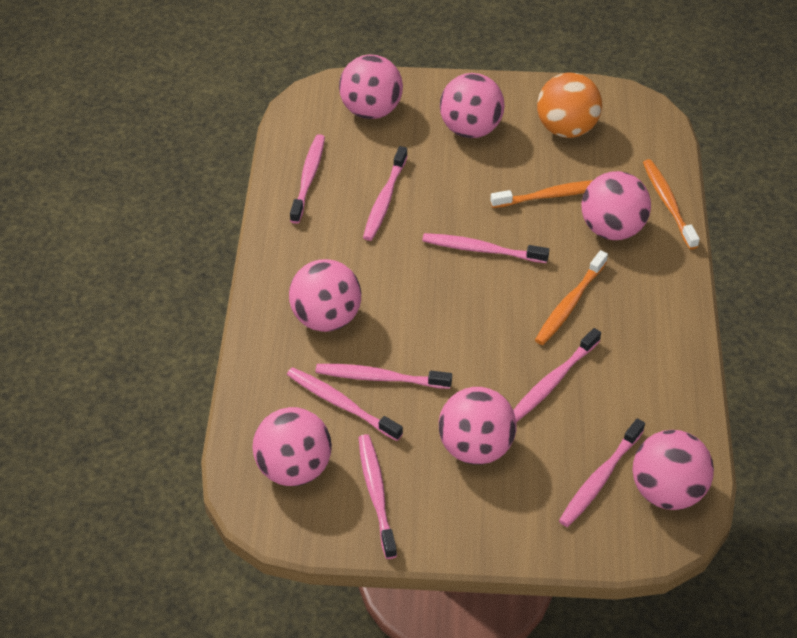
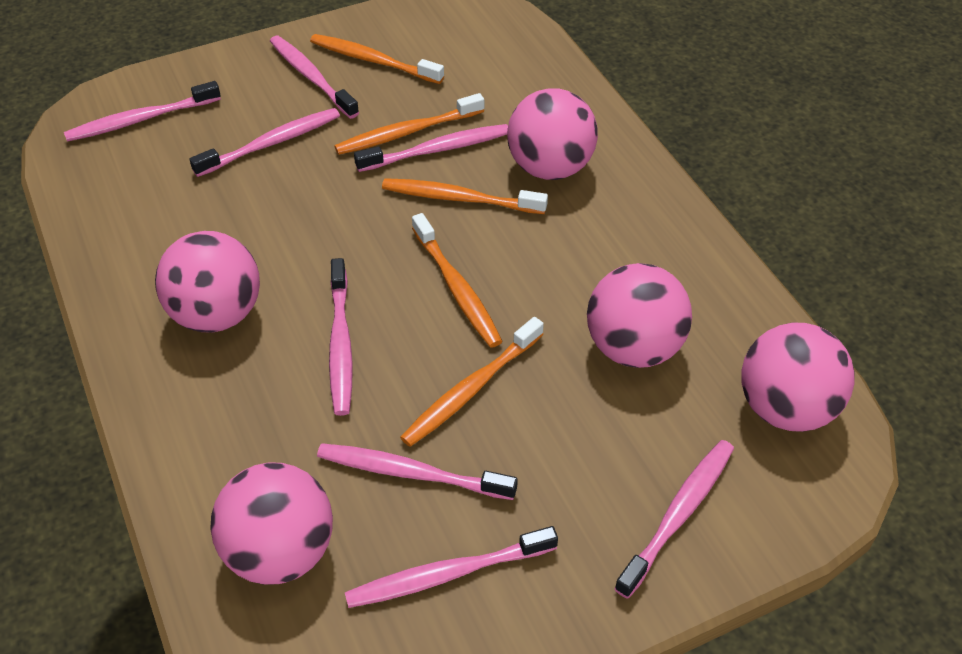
orange ball: [537,72,602,138] = 1 -> none = 0
orange toothbrush: [490,180,593,208] [535,250,608,345] [643,159,700,250] = 3 -> [310,34,444,84] [334,93,484,155] [382,178,548,214] [400,317,544,447] [412,213,503,348] = 5
pink ball: [252,407,332,486] [289,259,361,332] [339,54,403,119] [439,387,517,465] [440,73,505,138] [582,171,651,240] [633,430,714,510] = 7 -> [155,231,260,333] [210,462,333,585] [507,88,598,180] [587,263,692,368] [742,323,855,432] = 5

